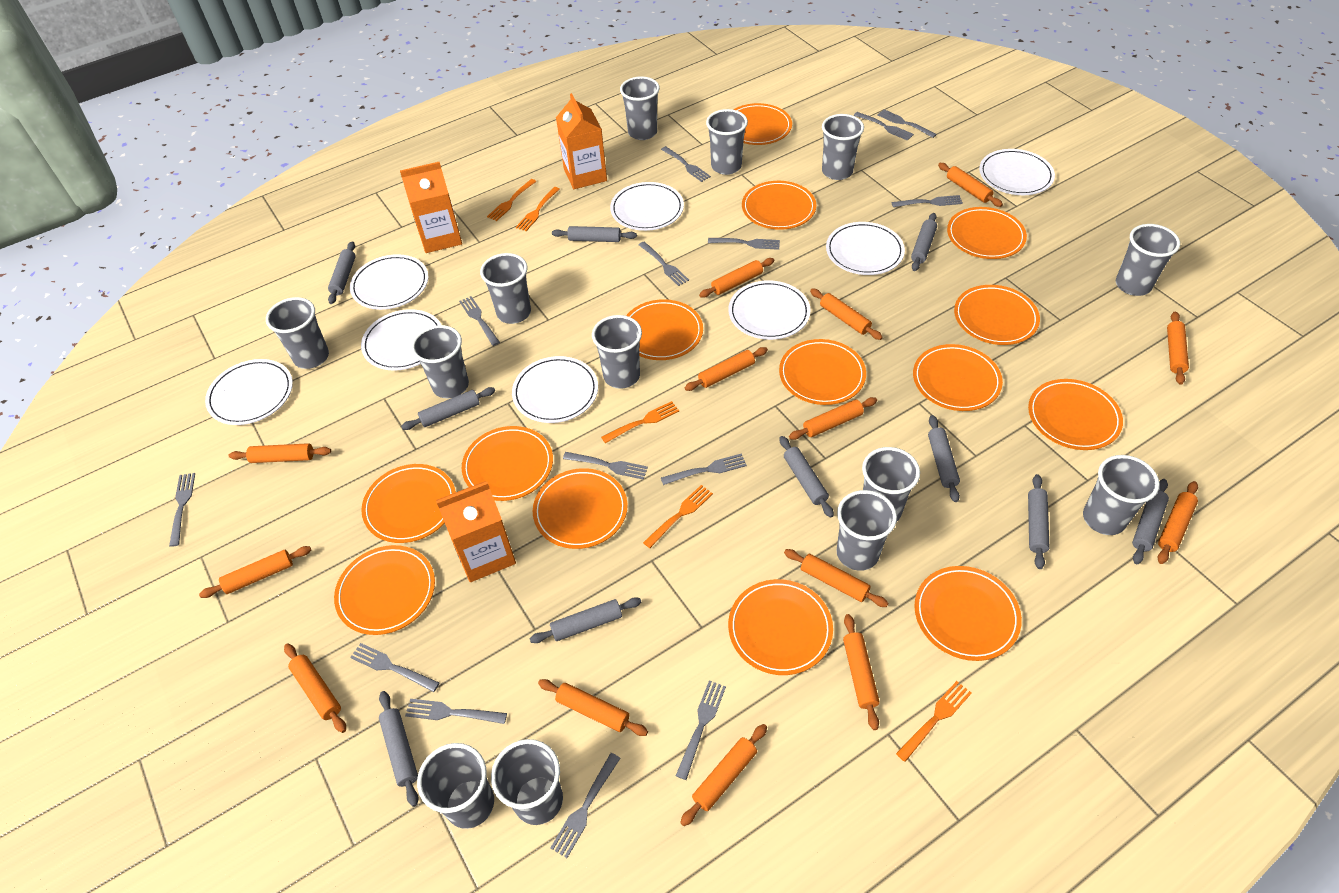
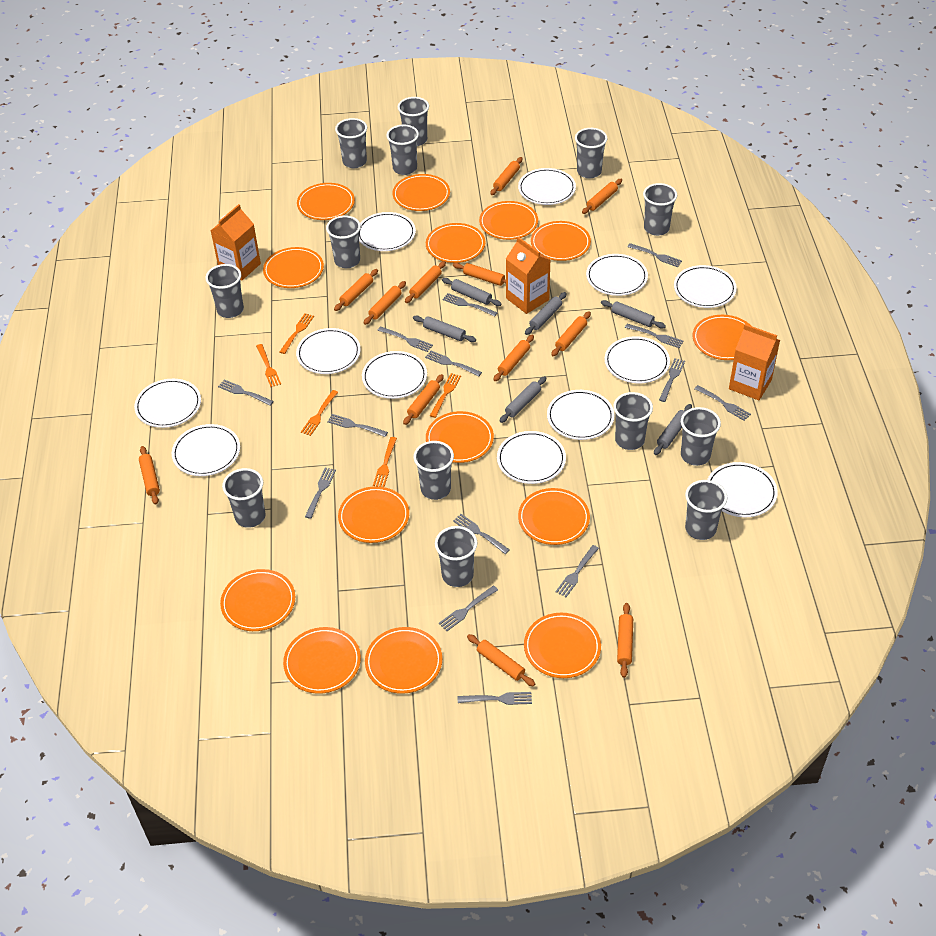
grey rolling pin: [328,241,356,304] [379,691,419,807] [401,387,495,430] [529,597,641,643] [552,226,637,242] [780,436,834,518] [911,213,937,271] [928,415,960,502] [1028,474,1050,569] [1132,479,1169,564] = 10 -> [413,316,476,342] [442,278,502,306] [499,376,546,423] [525,292,567,335] [601,300,666,328] [654,404,692,455] = 6
orange rolling pin: [199,546,311,598] [229,443,331,463] [284,643,346,733] [538,679,648,736] [680,724,767,826] [685,347,768,391] [699,258,774,298] [784,549,889,607] [789,397,877,440] [810,288,883,340] [843,614,880,730] [938,163,1003,207] [1157,481,1198,564] [1167,311,1189,385] = 14 -> [139,446,160,505] [334,269,378,311] [364,281,406,325] [403,374,444,425] [405,261,446,303] [453,263,506,286] [467,634,535,686] [490,157,522,195] [494,335,534,381] [551,311,591,356] [582,179,622,214] [617,603,633,678] = 12
white plate: [205,359,293,425] [350,254,428,310] [361,309,441,371] [512,356,598,423] [610,182,684,231] [728,280,811,340] [826,222,905,275] [979,149,1055,195] = 8 -> [134,379,201,428] [172,424,240,476] [296,328,361,374] [359,212,416,251] [362,351,427,399] [497,431,566,484] [518,168,576,205] [547,390,615,440] [586,254,648,296] [605,336,670,383] [674,265,737,308] [707,462,778,517] = 12

